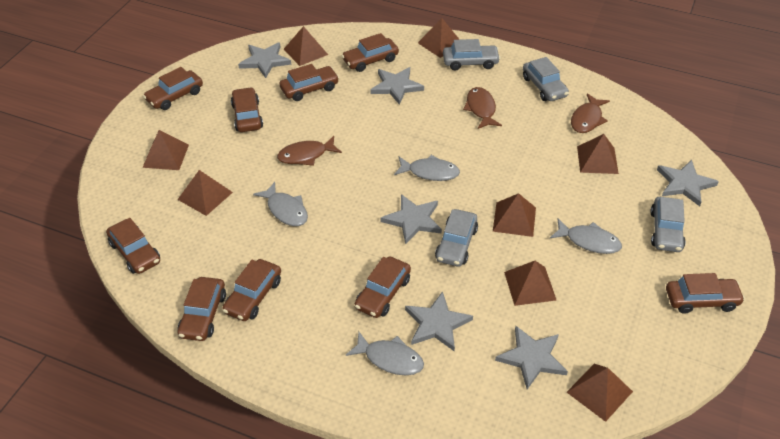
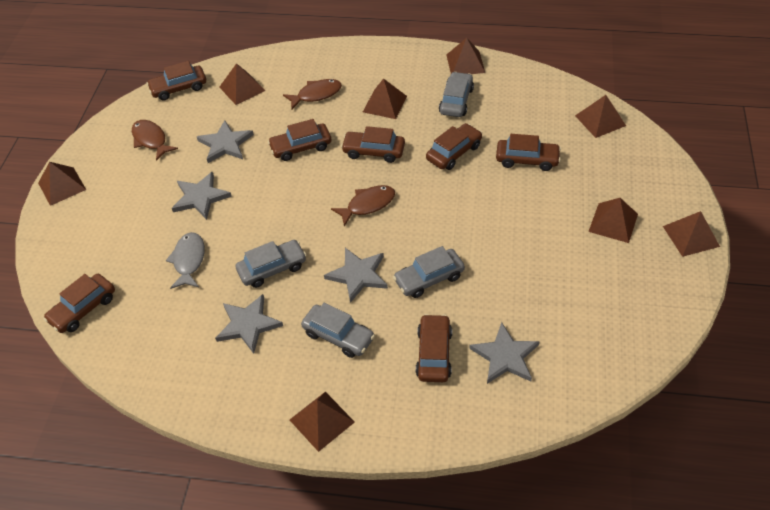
brown car: [106,218,160,274] [143,67,203,110] [178,277,226,341] [223,259,281,321] [231,87,263,132] [279,64,339,101] [342,33,399,72] [355,256,411,318] [666,273,745,314] = 9 -> [43,274,115,333] [147,61,206,101] [268,119,331,161] [341,126,405,163] [416,314,452,382] [426,123,482,170] [496,134,561,171] = 7
grey fish: [253,182,308,226] [346,332,424,376] [394,155,460,181] [550,219,622,254] = 4 -> [166,232,205,289] = 1
grey star: [238,43,291,78] [370,67,424,105] [381,194,442,245] [405,291,473,351] [495,326,568,389] [657,160,719,206] = 6 -> [172,171,232,220] [197,120,254,163] [215,294,283,354] [324,248,388,303] [469,322,540,384] = 5

